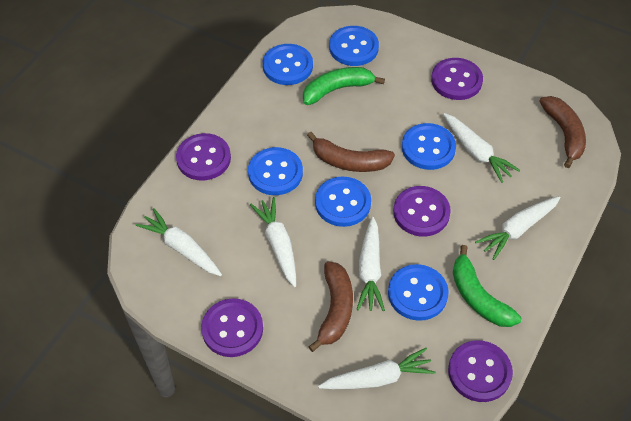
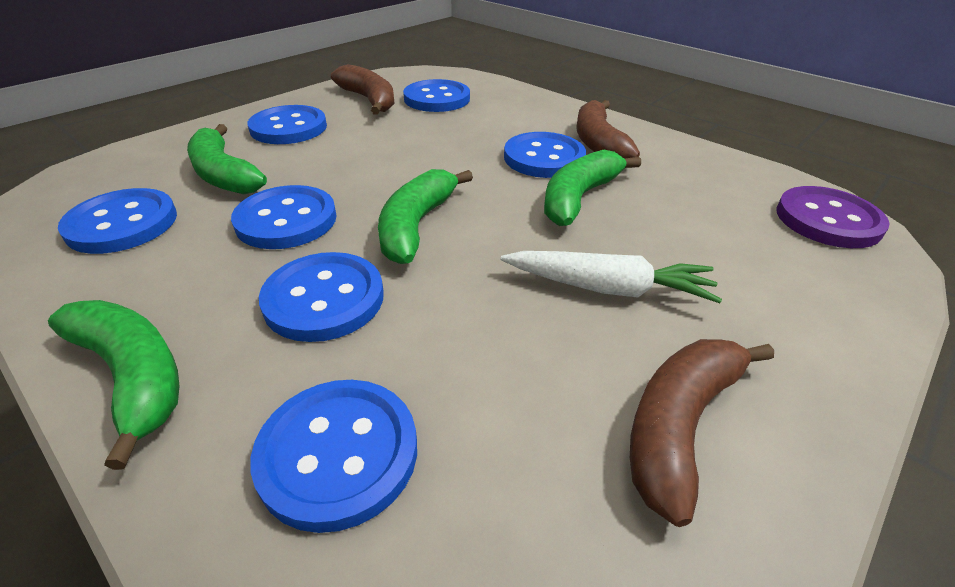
blue button: [248,147,303,195] [263,44,313,85] [315,177,371,227] [329,26,379,66] [388,264,449,321] [402,123,456,170] = 6 -> [58,188,177,254] [231,185,337,249] [247,105,327,144] [251,380,417,533] [259,252,384,342] [403,79,470,112] [504,132,586,178] = 7
green banana: [303,67,385,105] [453,245,522,327] = 2 -> [48,300,180,470] [187,124,267,194] [378,169,473,264] [544,150,641,226] = 4
purple button: [176,133,231,181] [201,298,263,357] [393,186,451,236] [431,58,483,100] [448,340,513,402] = 5 -> [777,186,890,248] = 1
white carrot: [136,208,222,276] [250,197,296,287] [318,348,435,389] [356,217,385,311] [443,113,520,183] [475,196,561,260] = 6 -> [501,251,722,303] = 1

